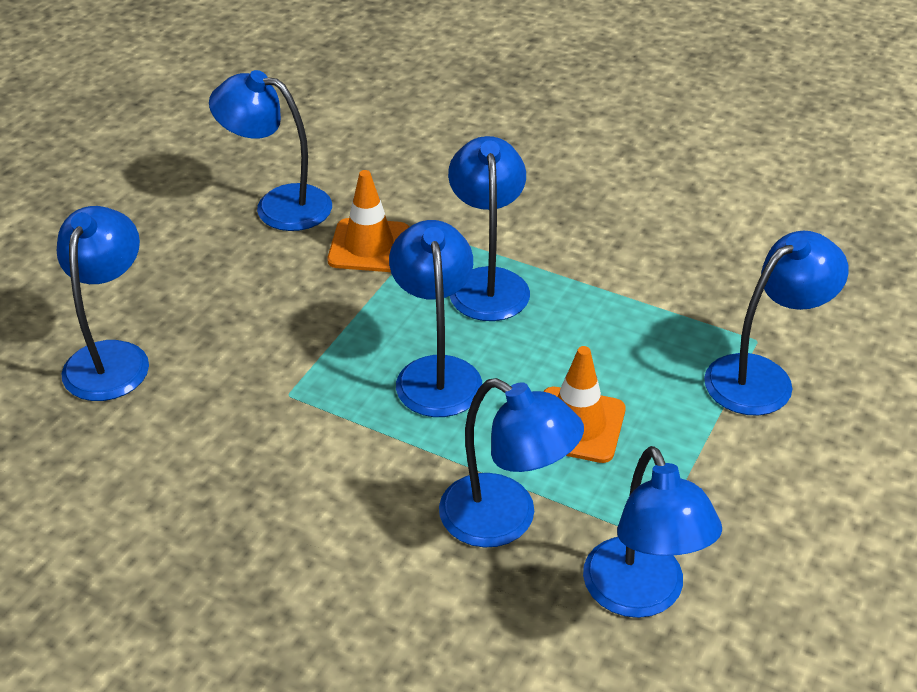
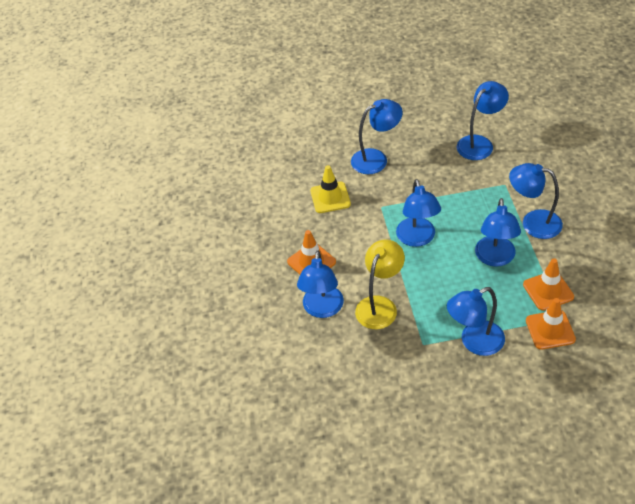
orange traffic cone: [327,170,409,272] [543,346,626,463] = 2 -> [287,230,336,274] [523,258,574,311] [526,298,576,350] = 3
yellow lamp: none = 0 -> [355,240,405,329] = 1
yellow traffic cone: none = 0 -> [310,165,351,213] = 1

